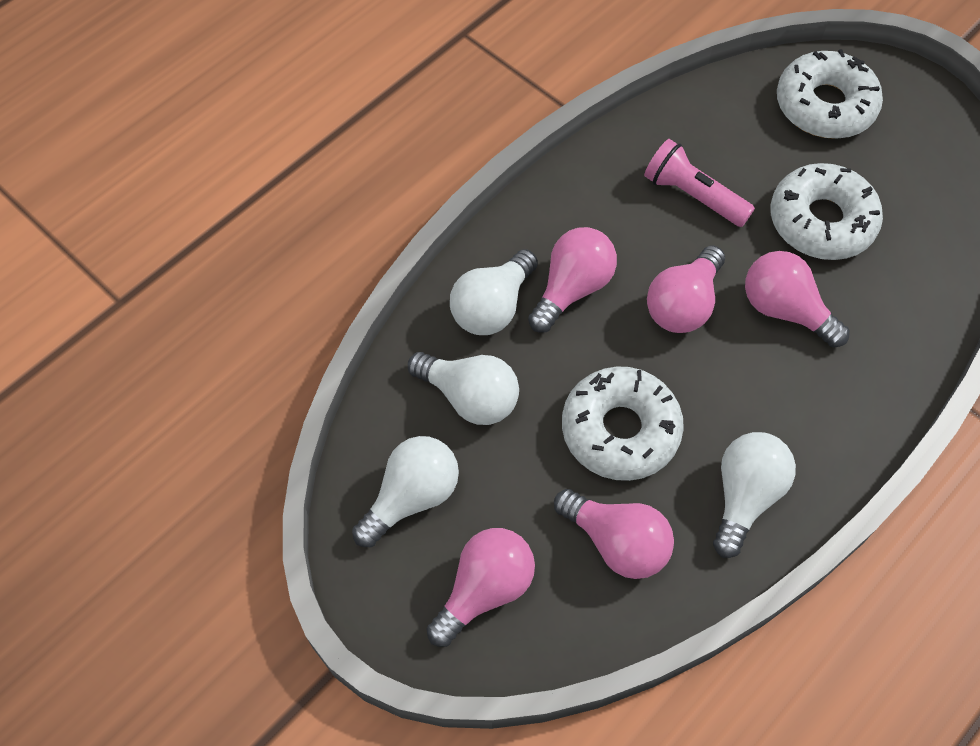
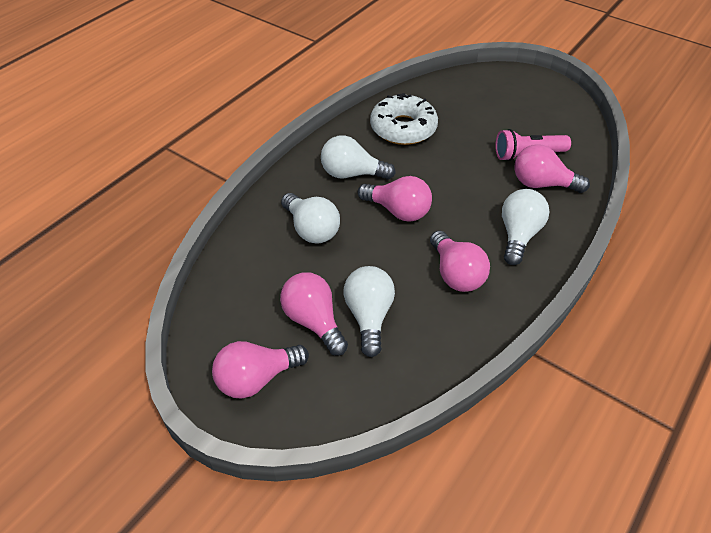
white donut: [562,366,684,481] [770,163,883,260] [777,49,883,139] = 3 -> [370,93,438,145] = 1

